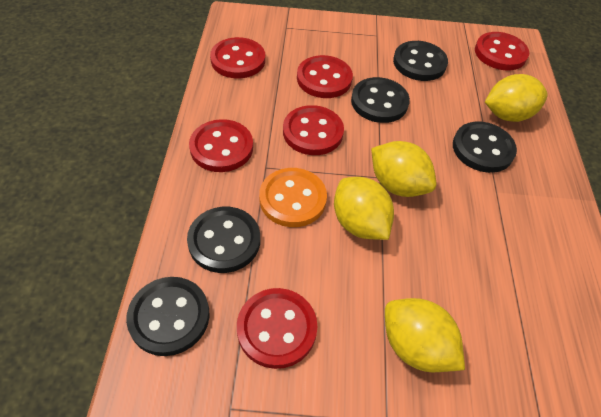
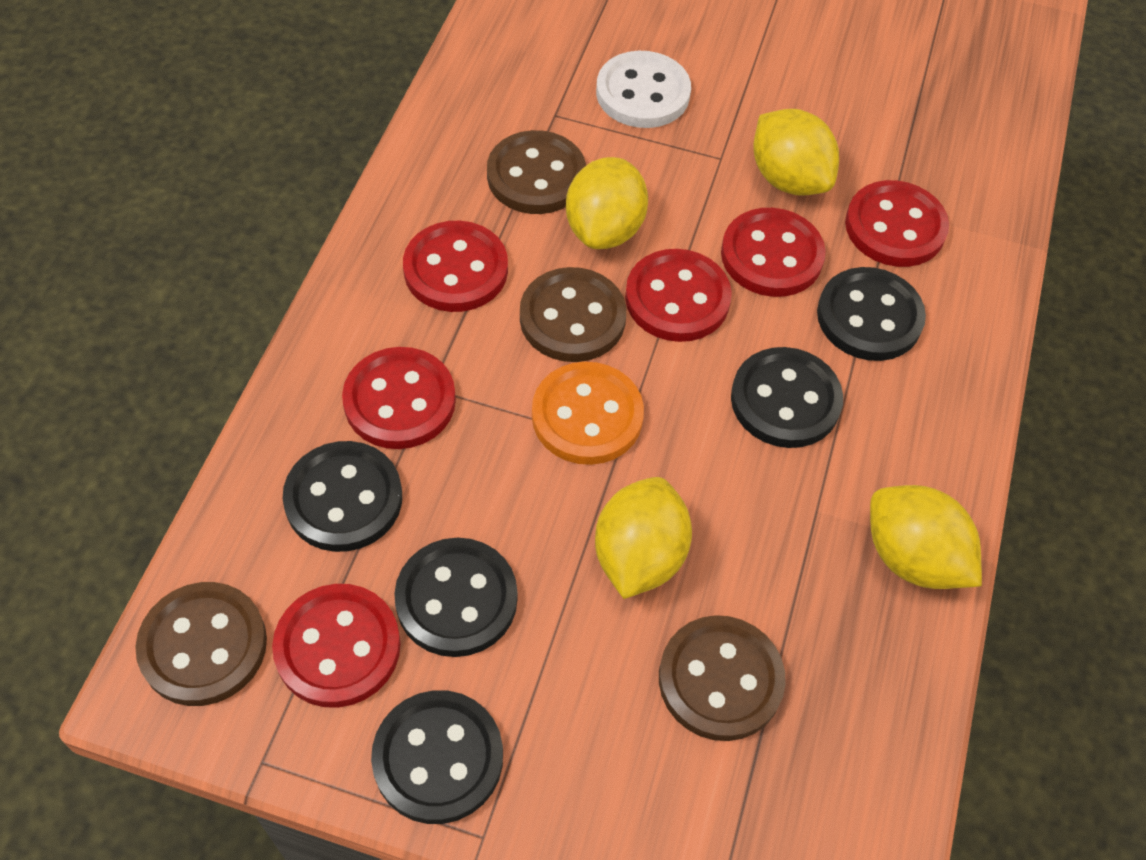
brown button: none = 0 -> [135,582,267,706] [487,130,586,214] [520,267,626,362] [659,615,786,741] = 4
white button: none = 0 -> [596,51,691,128] = 1

